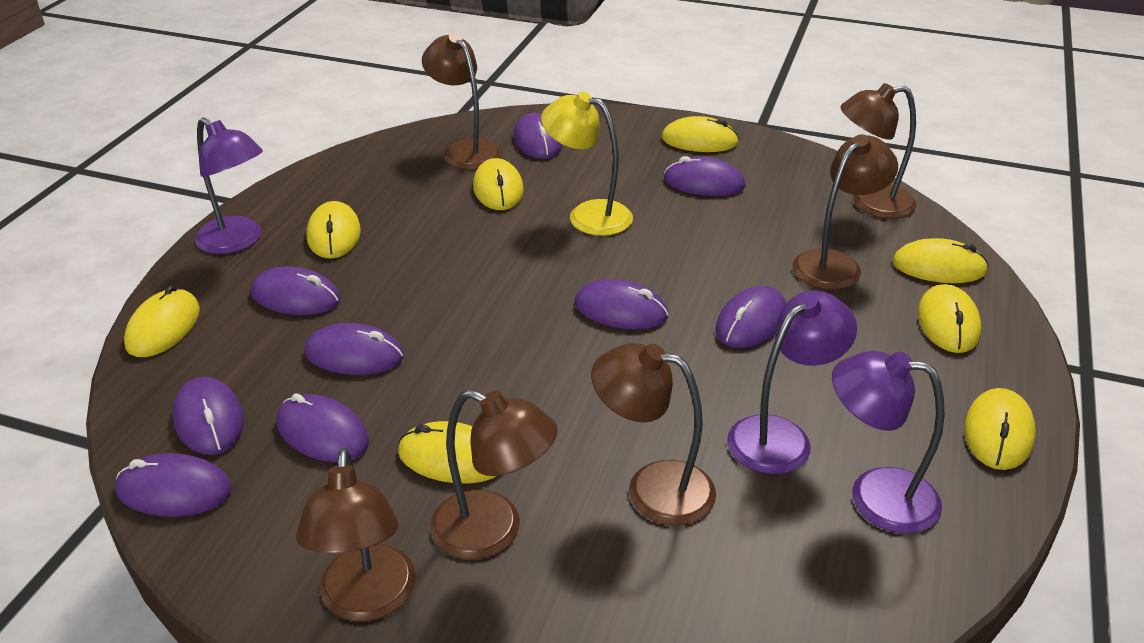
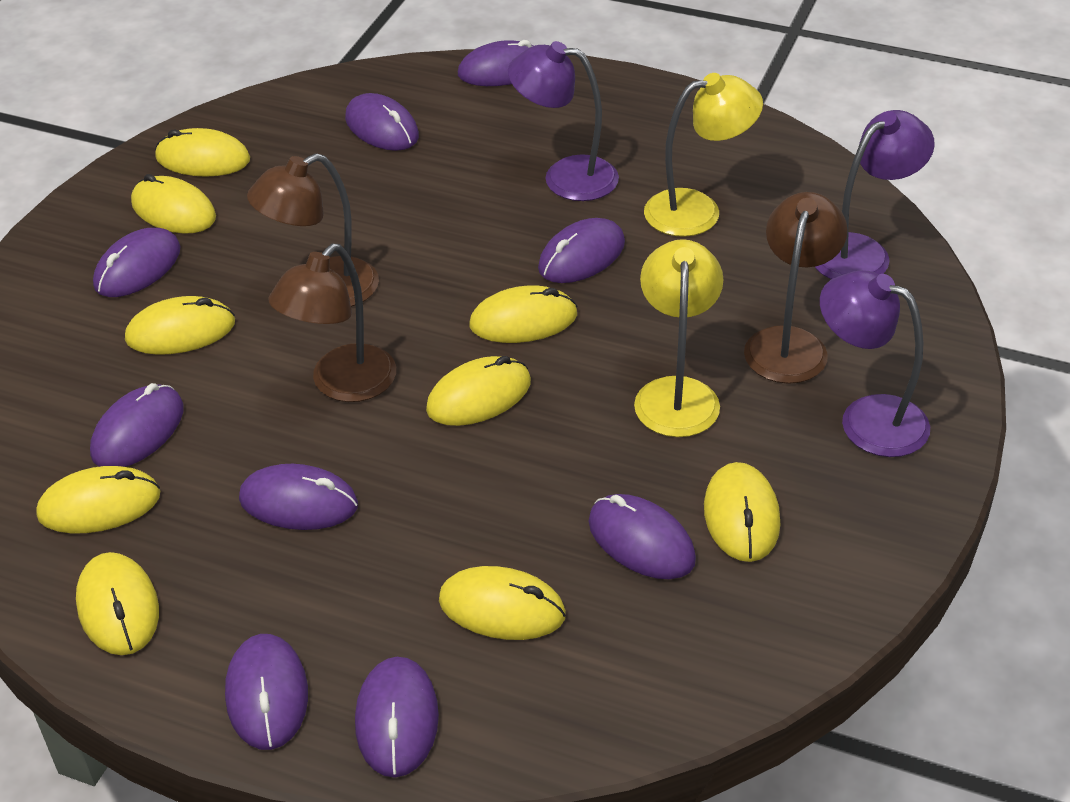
brown lamp: [296,448,416,621] [422,33,502,170] [430,389,558,559] [591,343,716,525] [792,134,898,290] [840,83,917,219] = 6 -> [247,153,379,307] [268,244,396,402] [744,192,848,384] = 3
yellow lamp: [541,92,633,236] = 1 -> [634,239,723,437] [644,73,763,237] = 2
yellow mouse: [124,285,200,357] [307,201,361,258] [398,421,496,484] [473,158,524,210] [662,116,739,152] [893,238,989,283] [917,284,982,353] [964,388,1036,470] = 8 -> [36,466,160,534] [76,552,159,655] [125,296,235,355] [131,174,216,234] [155,128,250,177] [426,356,531,426] [439,566,566,640] [469,285,577,343] [704,462,781,562] = 9

